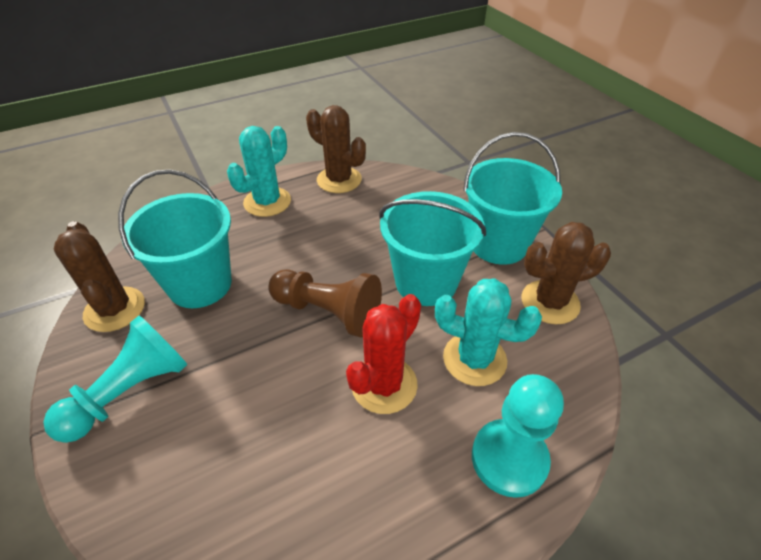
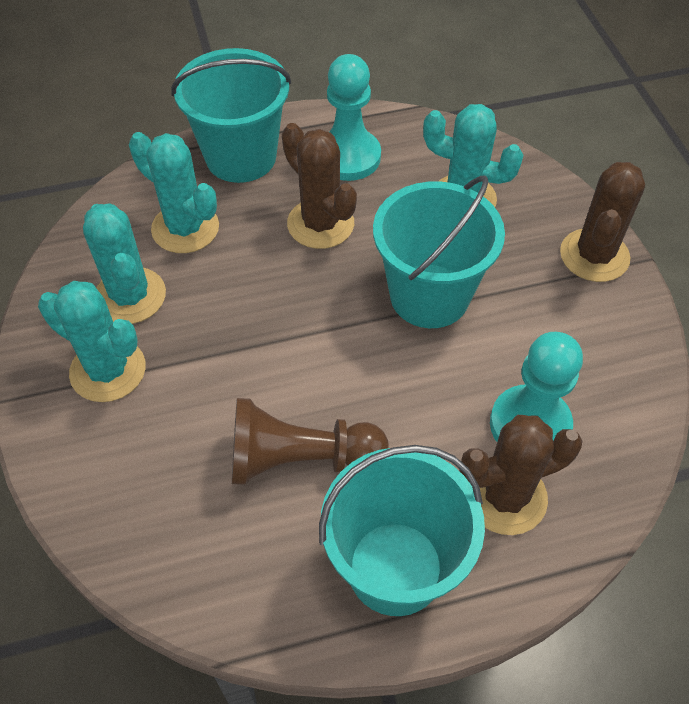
red cactus: [346,294,421,414] = 1 -> none = 0
turquoise cactus: [227,126,291,217] [435,279,542,386] = 2 -> [38,281,146,402] [83,203,166,324] [129,132,219,253] [423,104,523,207] = 4

